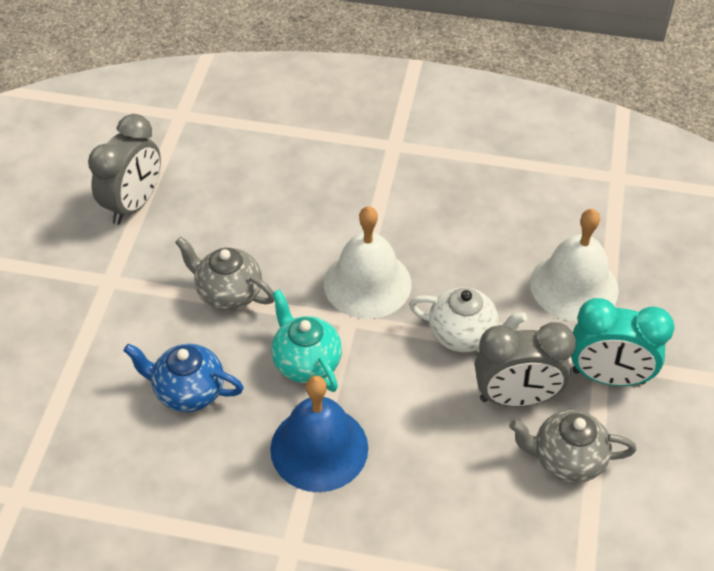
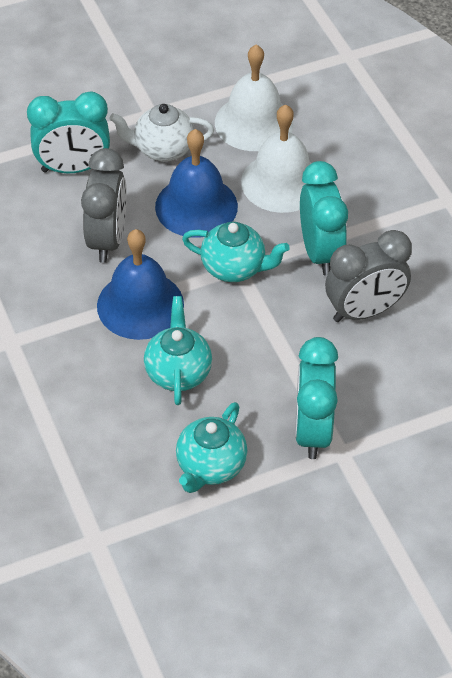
blue bell: [270,376,368,492] = 1 -> [97,229,184,340] [155,129,238,238] = 2
blue teapot: [124,344,244,412] = 1 -> none = 0
grey teapot: [175,237,274,311] [509,410,637,483] = 2 -> none = 0
turquoise clock: [571,298,675,386] = 1 -> [27,91,110,173] [295,337,338,459] [300,161,348,276] = 3
turquoise teapot: [271,289,342,392] = 1 -> [144,296,212,405] [176,402,247,493] [182,222,290,282] = 3

